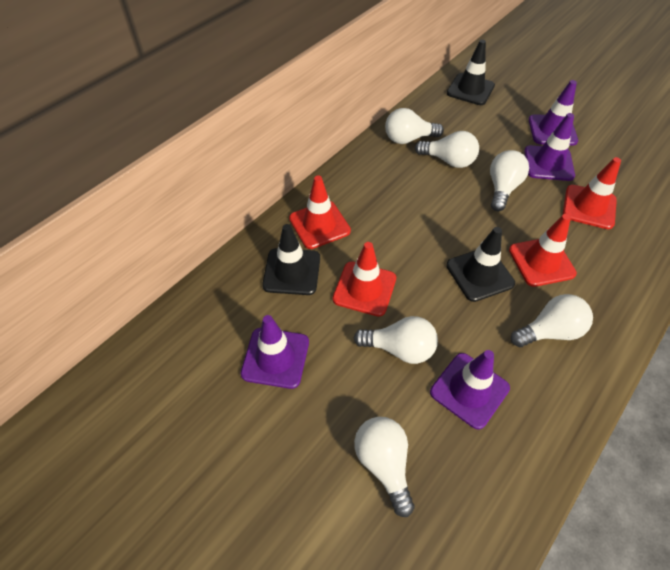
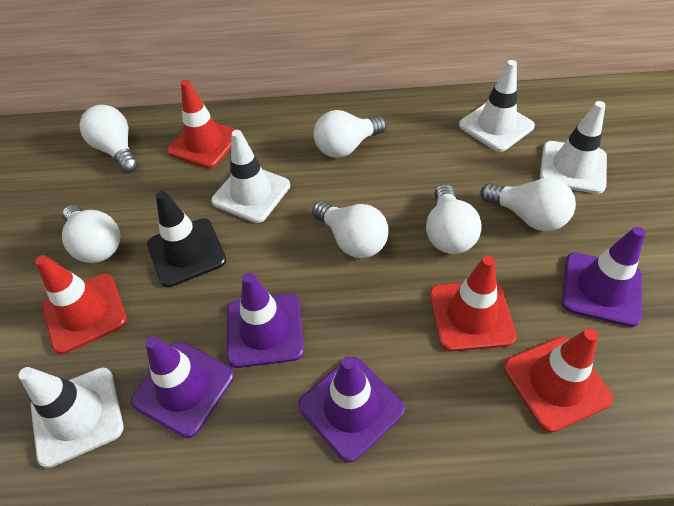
black traffic cone: [262,224,320,295] [446,227,515,302] [447,40,495,105] = 3 -> [147,191,226,287] = 1
white traffic cone: none = 0 -> [18,367,123,468] [211,130,290,223] [459,60,535,152] [540,101,607,194] = 4

